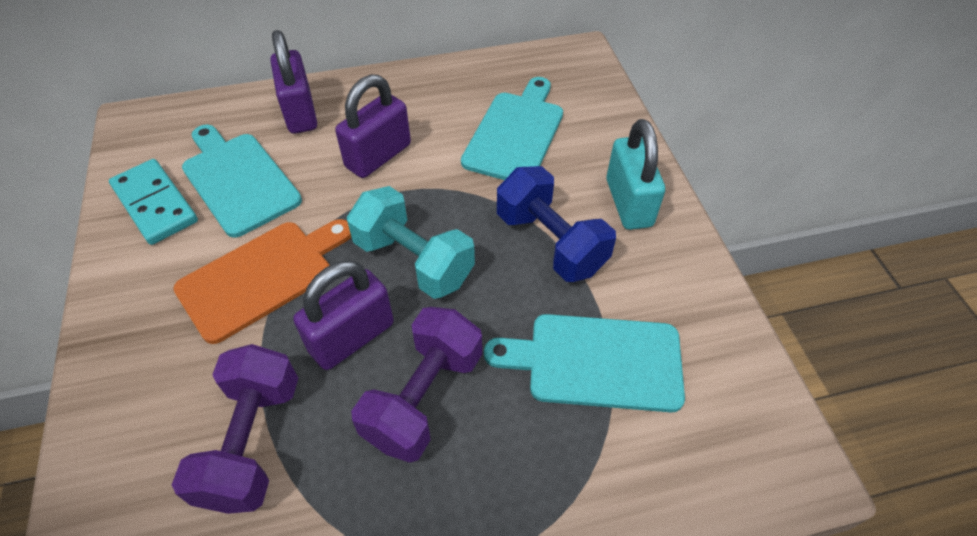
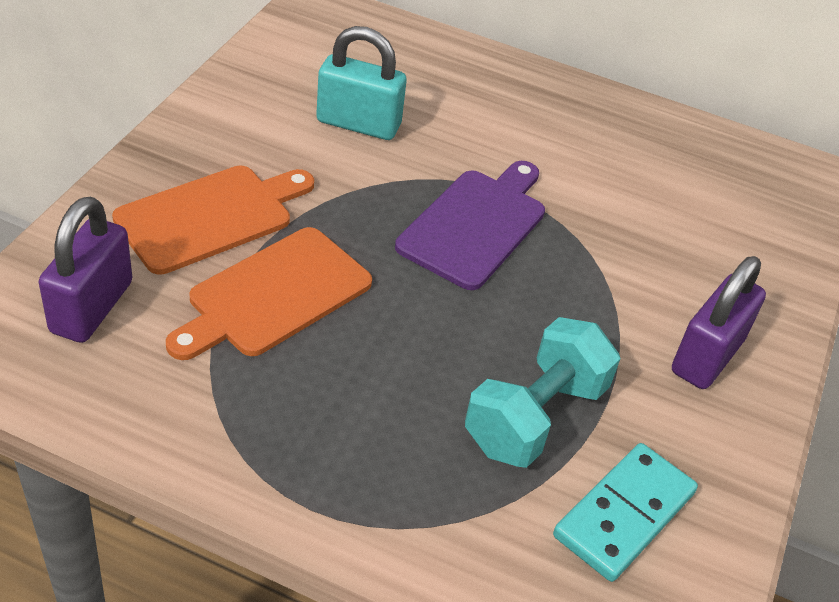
blue dumbbell: [497,166,616,282] = 1 -> none = 0
orange cutting board: [173,219,351,344] = 1 -> [112,165,314,275] [166,227,372,360] = 2
purple cutting board: none = 0 -> [395,161,545,290] = 1
purple dumbbell: [172,344,298,514] [351,307,482,463] = 2 -> none = 0
purple padlock: [270,30,317,134] [293,260,394,370] [335,74,411,178] = 3 -> [39,197,132,343] [672,256,766,389] = 2
turquoise cutting board: [182,125,302,238] [461,77,563,180] [484,314,685,412] = 3 -> none = 0

